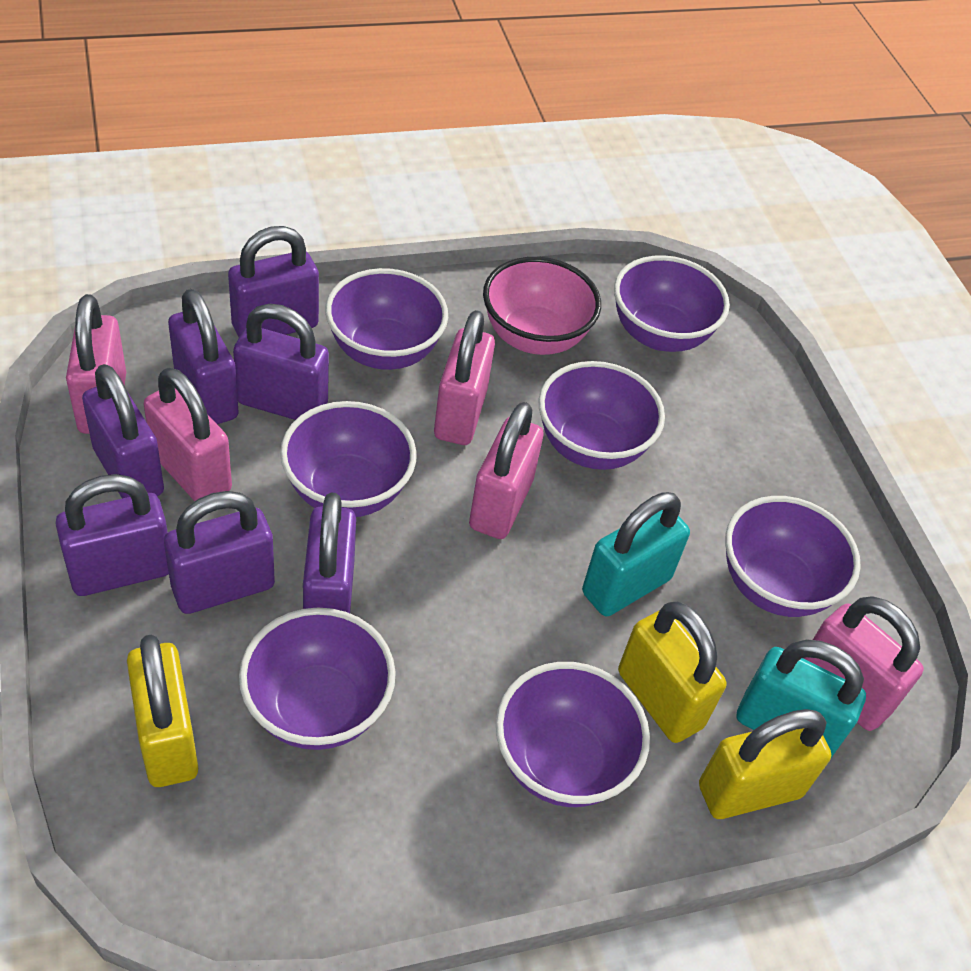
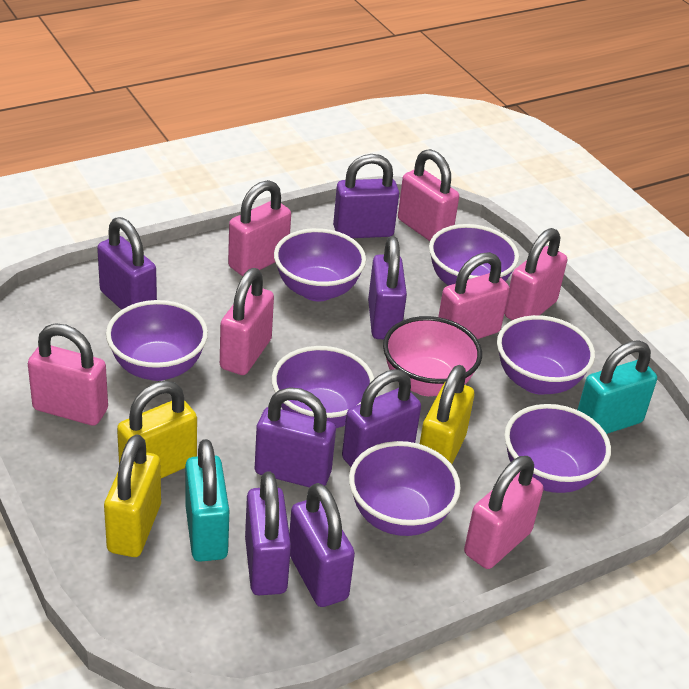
pink padlock: [66,294,126,434] [143,368,232,501] [434,310,495,445] [469,402,544,539] [803,596,924,731] = 5 -> [28,324,108,426] [220,268,274,375] [228,180,291,276] [398,149,459,241] [438,252,509,339] [464,456,543,569] [504,228,567,320] = 7

